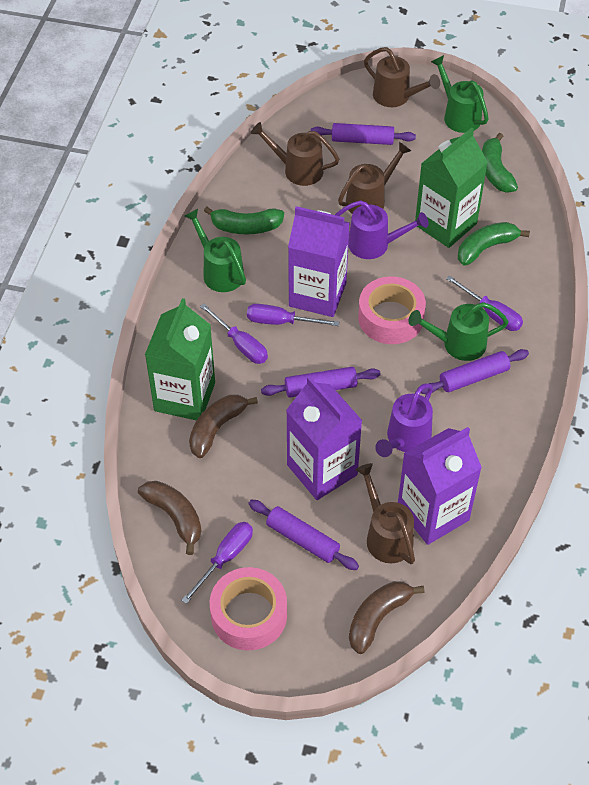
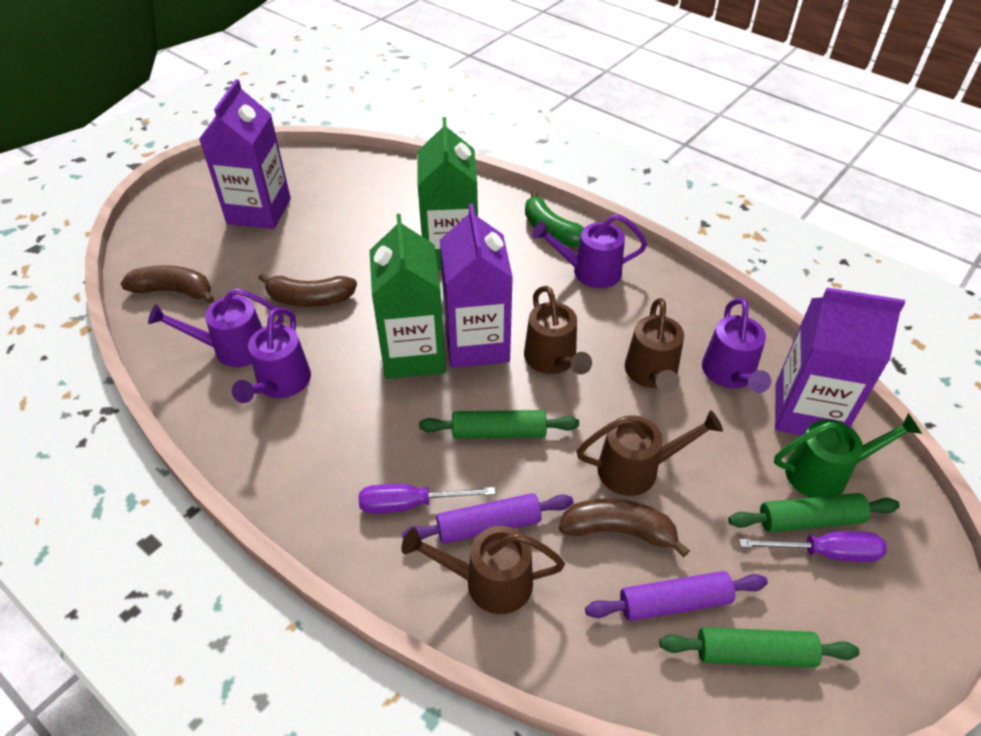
green banana: [204,207,284,234] [458,222,530,265] [482,133,518,193] = 3 -> [525,191,584,247] = 1
green rolling pin: none = 0 -> [419,410,579,439] [659,627,860,668] [728,493,900,532] = 3
green watering can: [185,209,246,292] [408,302,508,361] [431,55,489,133] = 3 -> [774,413,922,498] = 1
pink tape: [210,567,287,651] [358,276,426,344] = 2 -> none = 0
purple rolling pin: [248,500,359,570] [261,367,381,398] [310,123,416,145] [421,349,529,394] = 4 -> [402,493,573,544] [585,571,768,621] = 2
purple screwdriver: [181,522,253,604] [200,304,268,364] [247,304,339,326] [446,275,523,331] = 4 -> [359,484,495,514] [739,531,887,562] = 2
purple watering can: [335,200,428,259] [375,383,433,457] = 2 -> [148,288,284,367] [232,308,311,403] [532,214,647,288] [702,298,771,393] = 4

